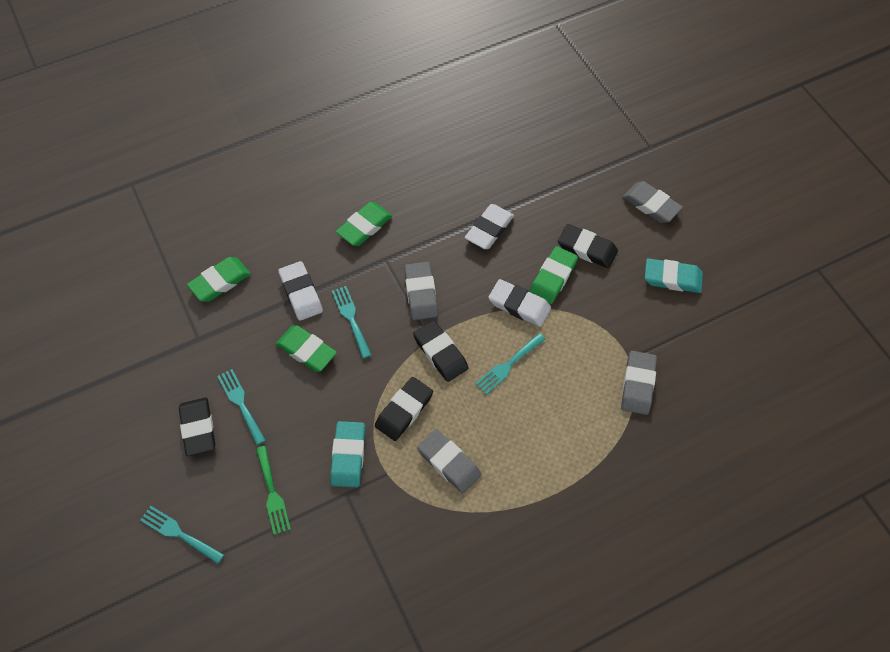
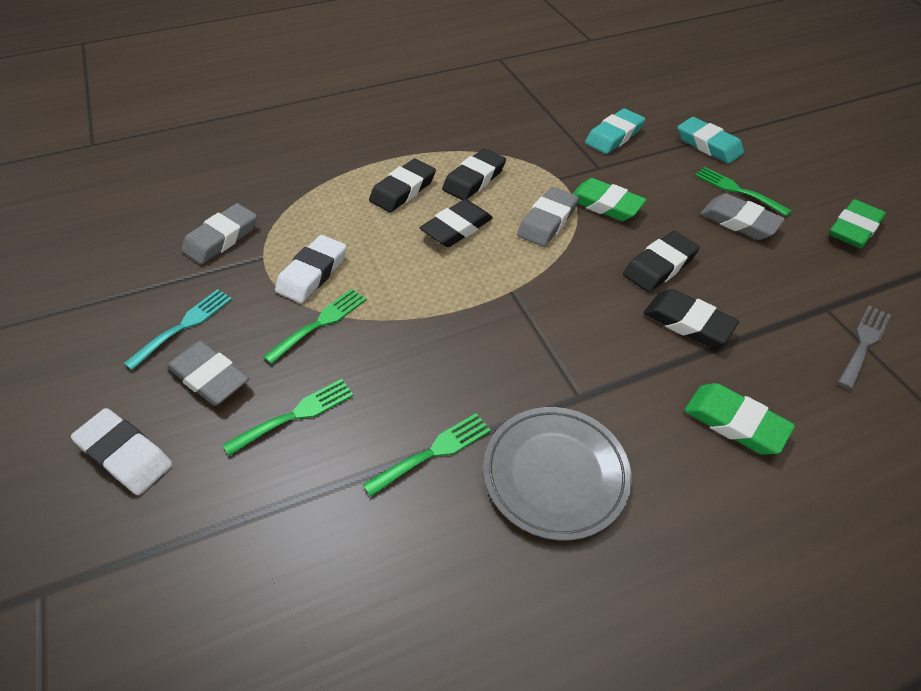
black eraser: [179,397,215,456] [375,377,433,441] [413,320,468,382] [558,224,618,268] = 4 -> [369,159,436,212] [420,199,493,247] [442,148,506,200] [623,231,700,292] [643,289,739,347] = 5
green eraser: [187,257,251,302] [276,325,337,372] [336,202,392,246] [529,246,578,304] = 4 -> [572,178,647,221] [684,383,795,455] [829,199,886,248] = 3
green fork: [256,446,291,535] = 1 -> [223,379,354,456] [263,289,367,364] [363,413,491,497] [695,167,792,216] = 4
grey fork: none = 0 -> [838,306,891,390] = 1
grey plate: none = 0 -> [483,407,631,540] = 1
turquoise fork: [140,506,224,564] [217,369,266,445] [332,286,372,359] [475,333,546,395] = 4 -> [124,289,232,370] = 1
white eraser: [278,261,323,321] [465,204,514,249] [488,279,551,327] = 3 -> [71,408,173,495] [275,235,347,303] = 2

